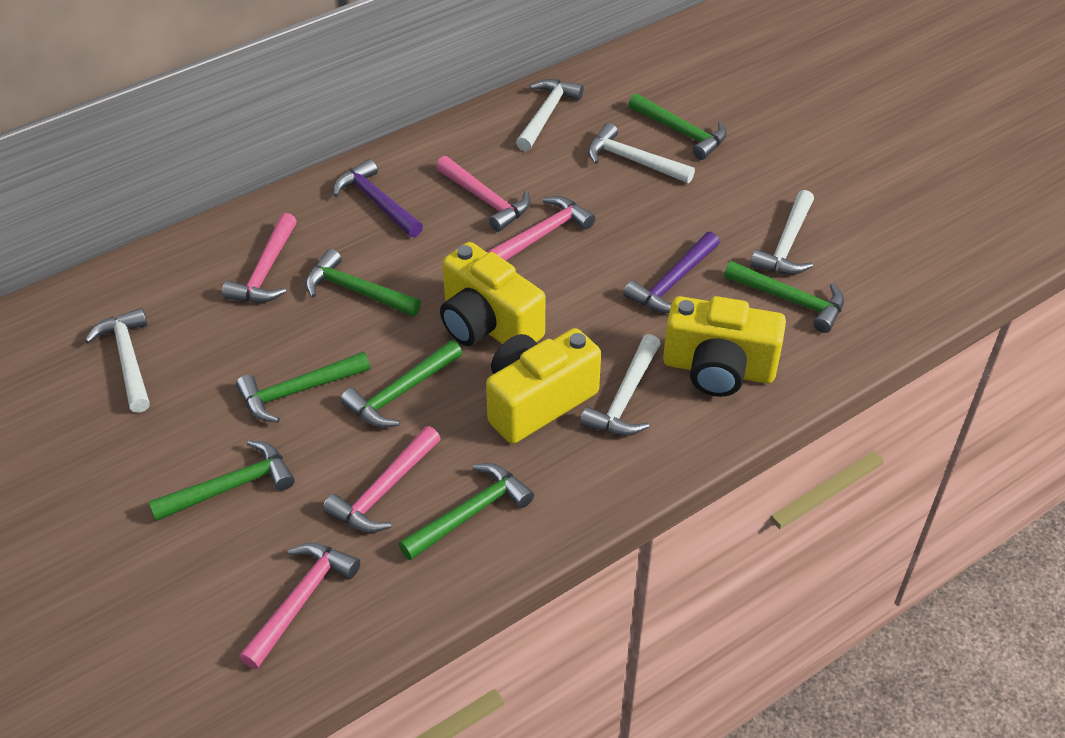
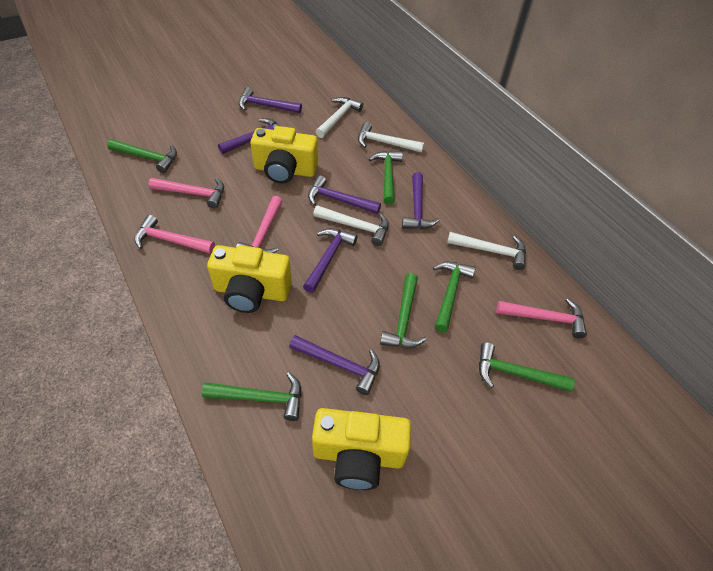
green hammer: [148,440,295,521] [236,352,370,423] [305,249,421,317] [340,340,463,428] [399,463,534,561] [628,93,727,160] [724,261,844,333] = 7 -> [107,139,177,173] [202,372,302,421] [369,151,403,205] [380,273,427,348] [433,261,476,332] [479,342,575,392] = 6
pink hammer: [222,213,297,303] [239,542,360,669] [323,426,441,533] [436,156,531,232] [487,196,595,261] = 5 -> [134,215,215,254] [149,178,224,209] [236,196,282,253] [496,298,587,338] = 4
purple hammer: [333,159,423,237] [624,232,720,313] = 2 -> [218,118,280,154] [239,87,302,113] [289,335,380,395] [303,228,358,293] [308,175,381,214] [402,172,440,229] = 6
white hammer: [85,308,150,413] [516,79,584,151] [580,334,661,436] [588,123,695,183] [750,190,814,275] = 5 -> [313,205,389,246] [316,97,363,138] [358,122,424,153] [447,232,526,270] = 4

